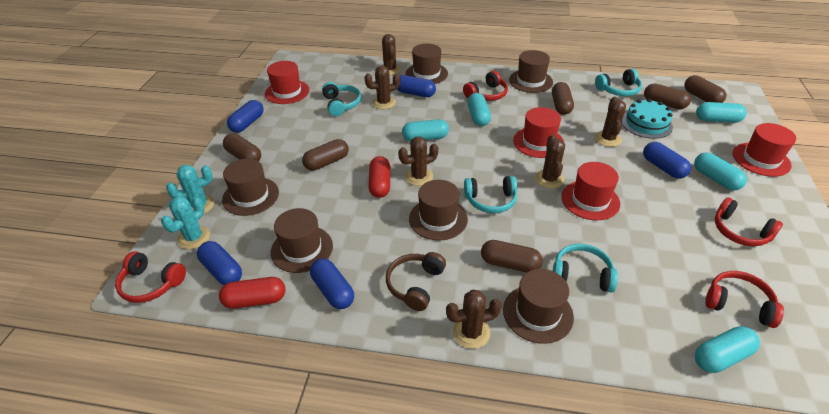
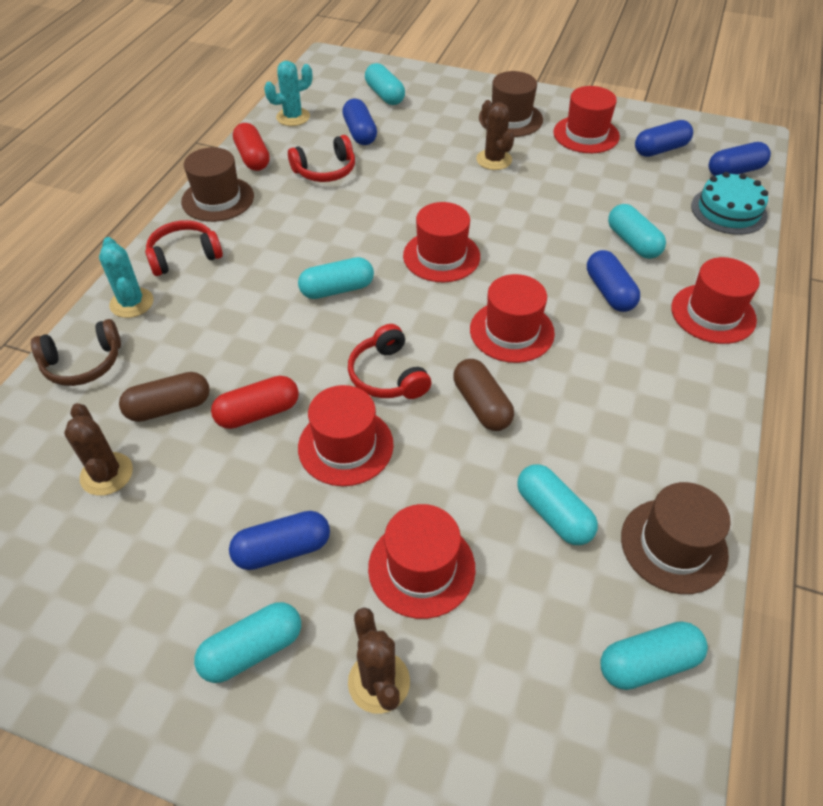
brown cactus: [364,66,400,109] [382,34,401,75] [398,136,438,186] [446,290,502,349] [535,134,565,189] [595,97,626,147] = 6 -> [64,403,133,496] [348,608,410,714] [476,100,514,170] = 3
brown capsule: [223,134,261,161] [302,139,349,171] [481,240,542,273] [552,82,574,115] [644,84,691,109] [684,75,727,103] = 6 -> [119,372,210,422] [453,359,514,431] = 2
brown hat: [222,159,279,216] [271,208,333,273] [406,43,448,84] [409,180,468,241] [503,269,574,344] [509,50,553,93] = 6 -> [181,147,254,222] [479,71,543,137] [621,482,731,594] = 3
red hat: [265,61,309,104] [513,107,564,158] [561,162,620,220] [733,123,796,177] = 4 -> [298,385,394,486] [368,504,475,619] [403,202,480,282] [470,274,555,363] [553,86,620,153] [671,257,760,344] = 6
red headphones: [115,251,186,303] [463,71,508,101] [705,271,784,328] [715,197,783,246] = 4 -> [145,220,223,276] [288,135,355,182] [348,324,431,399] = 3
turquoise capsule: [402,119,449,142] [467,93,491,126] [694,152,747,190] [695,326,760,373] [696,102,747,123] = 5 -> [194,602,301,683] [298,257,374,299] [365,63,405,105] [517,464,598,545] [600,621,708,690] [608,204,666,259] = 6
turquoise headphones: [322,82,361,116] [464,176,517,213] [553,244,618,293] [595,69,642,96] = 4 -> none = 0

